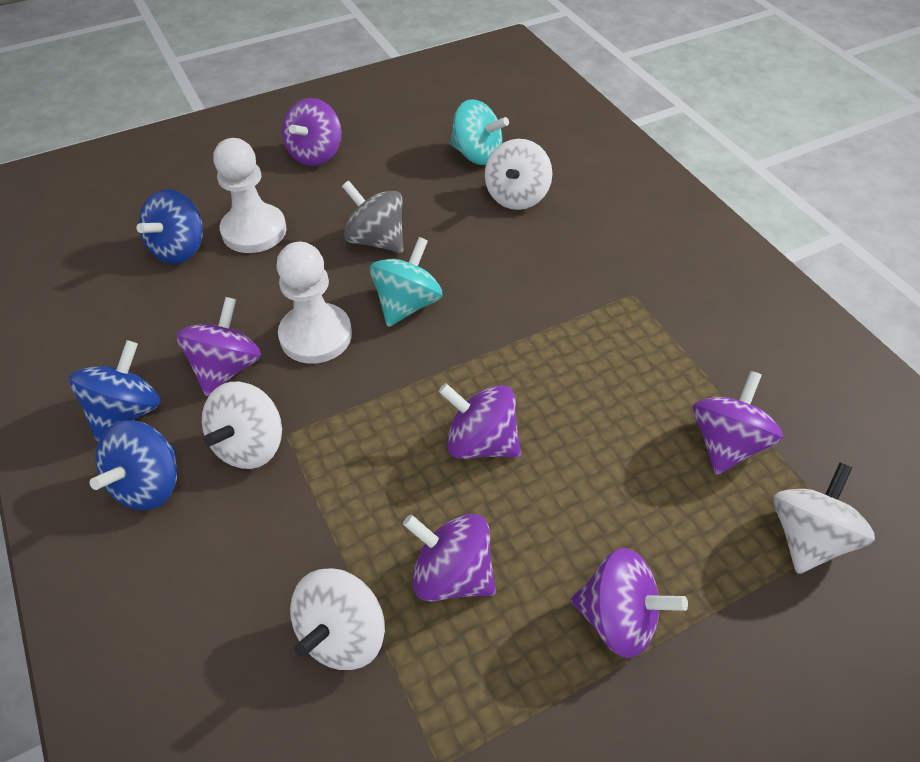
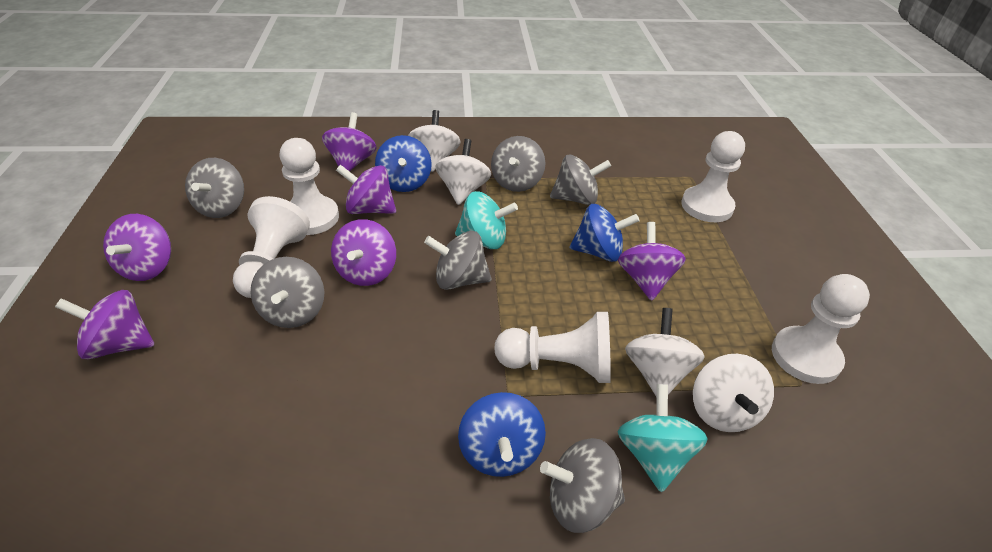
grey spinning top: [342,180,404,253] = 1 -> [185,158,244,218] [251,257,324,328] [424,231,492,290] [491,136,545,192] [540,438,625,533] [550,154,611,205] = 6
white pawn: [213,138,287,253] [276,242,352,364] = 2 -> [233,196,310,298] [279,138,339,235] [494,312,611,383] [681,131,745,222] [772,274,870,384] = 5

